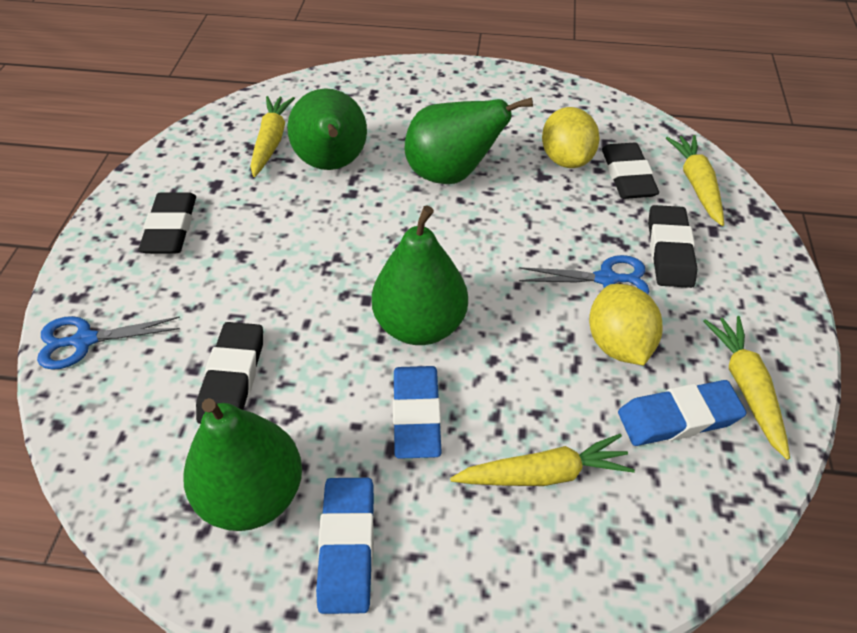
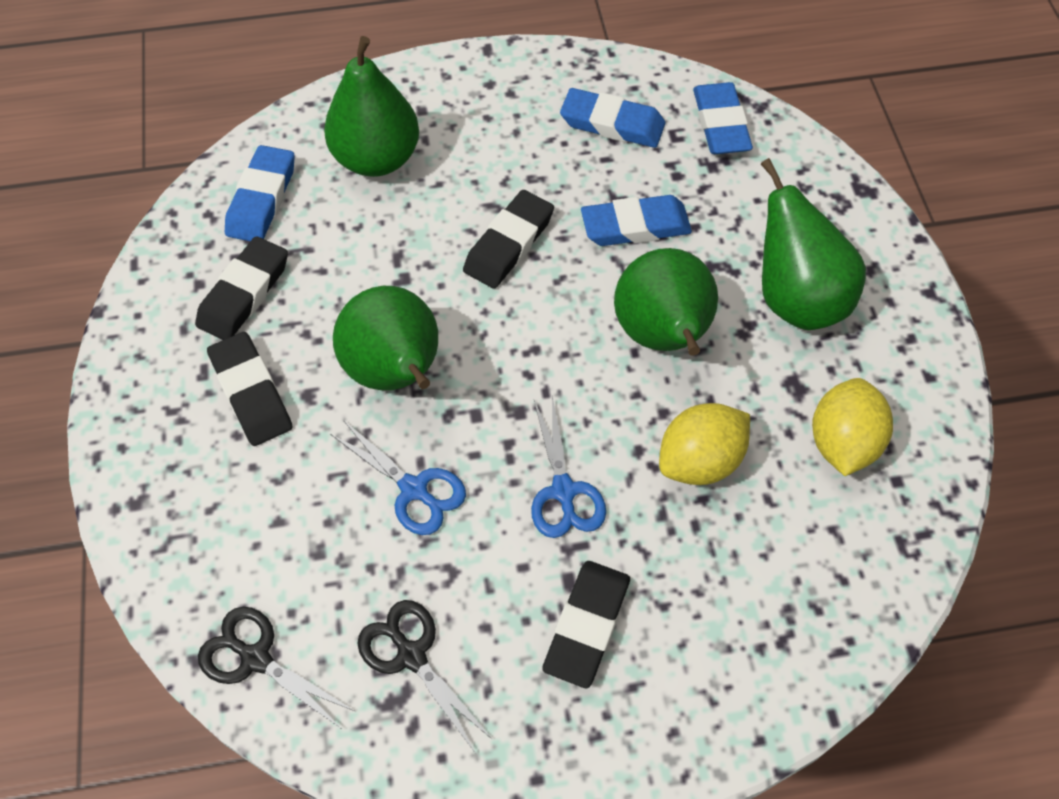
black scissors: none = 0 -> [198,607,356,730] [357,600,493,754] = 2
blue eraser: [316,478,374,614] [393,366,442,459] [618,380,747,446] = 3 -> [225,145,295,241] [560,88,665,148] [581,195,692,246] [693,82,753,154] = 4
yellow carrot: [250,96,295,177] [450,434,635,486] [666,135,724,226] [703,316,790,460] = 4 -> none = 0

